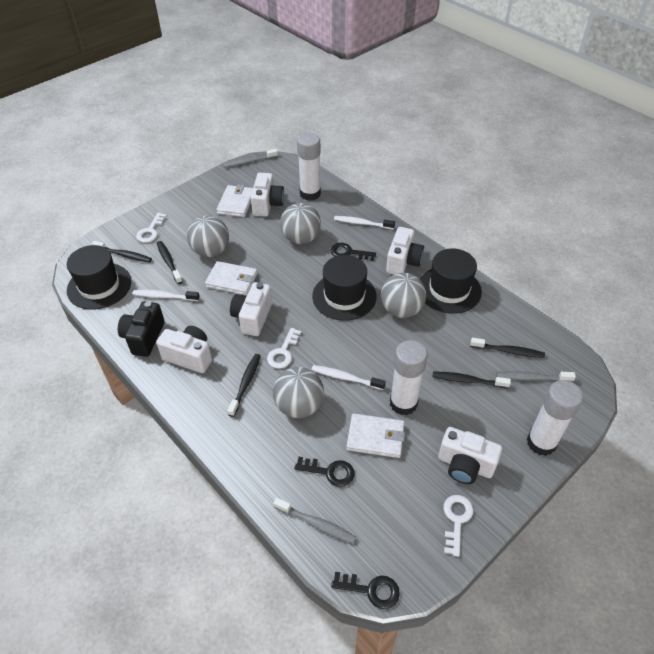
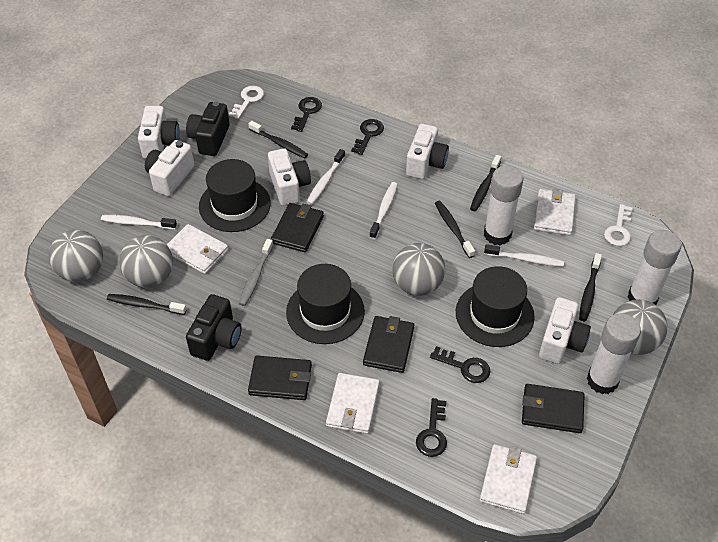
black camera: [118,301,165,357] = 1 -> [186,102,230,156] [186,294,242,361] = 2
black key: [294,457,355,487] [331,243,376,261] [331,572,400,609] = 3 -> [291,97,322,132] [351,119,384,155] [416,398,447,457] [430,346,490,383] = 4
black wallet: none = 0 -> [248,355,312,400] [271,203,324,252] [363,316,414,373] [522,384,585,433] = 4
grey toothbrush: [223,149,278,168] [273,498,356,543] [496,371,576,382] = 3 -> [239,239,273,306] = 1
white key: [136,213,167,243] [267,328,301,369] [443,495,473,557] = 3 -> [229,86,264,119] [604,204,632,246] = 2
white toothbrush: [132,290,200,301] [312,365,385,390] [334,216,395,229] = 3 -> [101,215,177,230] [307,149,345,205] [369,182,398,239] [484,244,564,267] = 4
white wallet: [205,261,257,295] [216,185,253,217] [346,413,405,458] = 3 -> [167,224,229,274] [326,373,380,434] [480,444,537,514] [534,188,576,236] = 4

